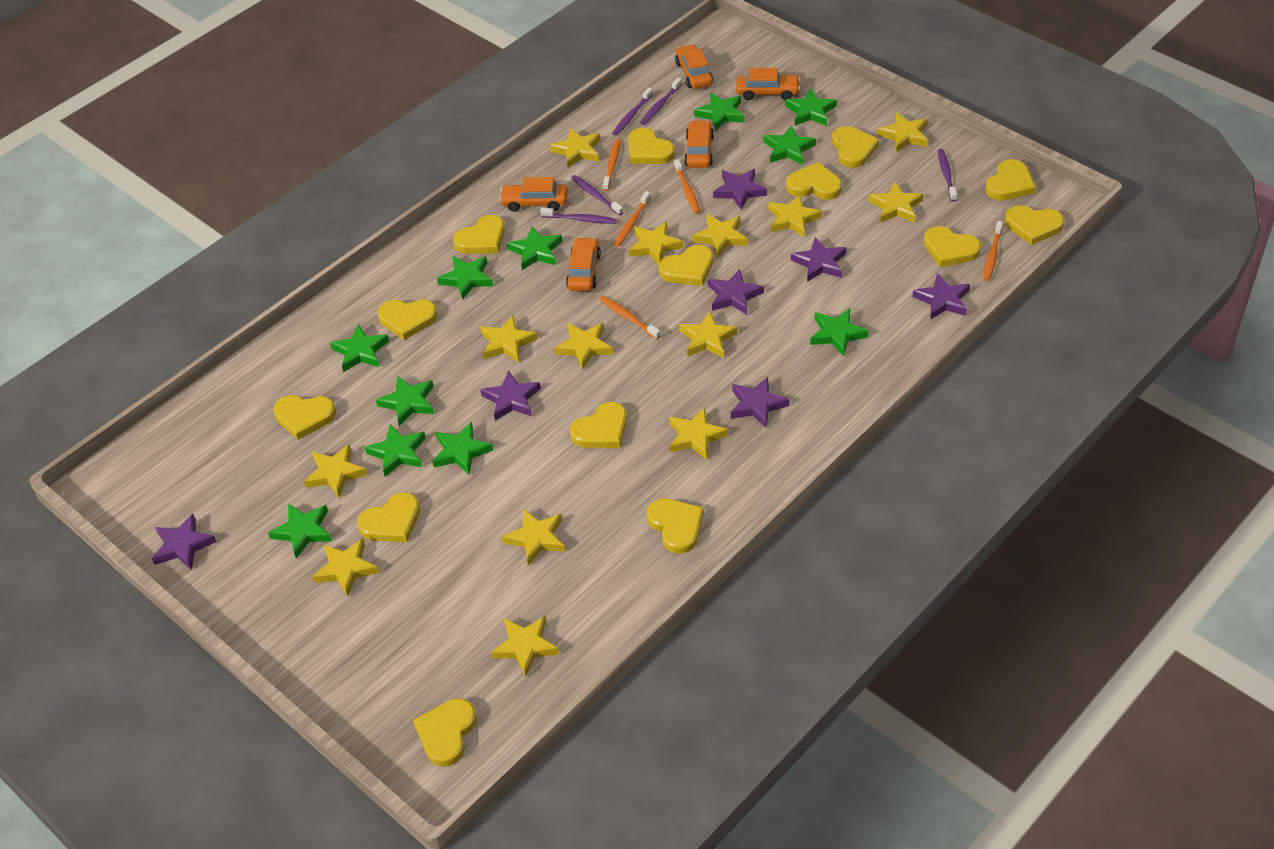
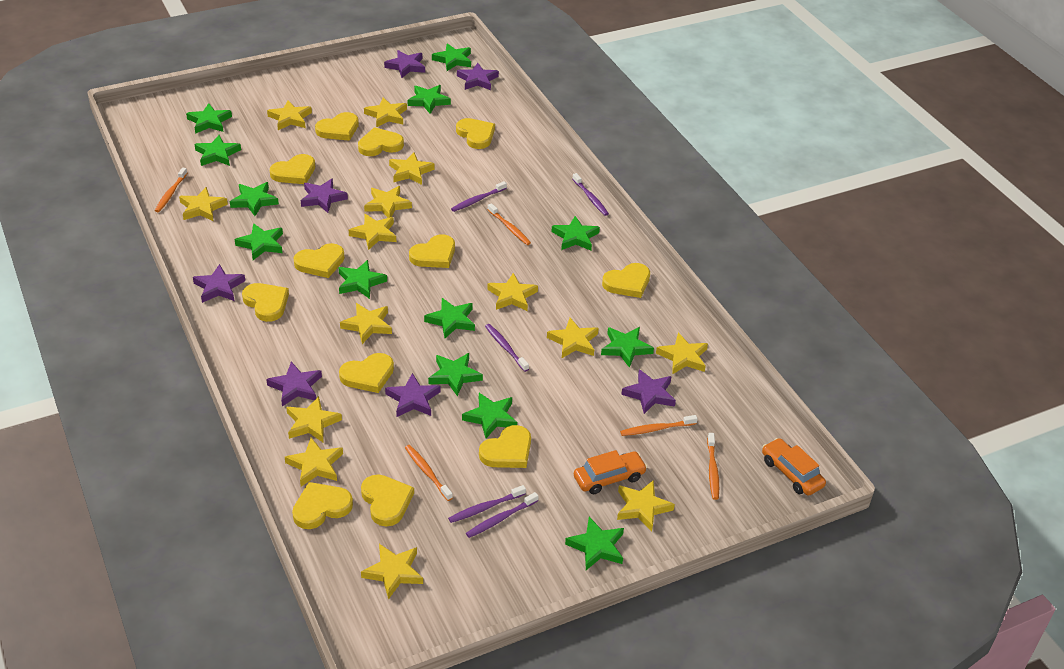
green star: [268,504,332,559] [330,324,389,372] [365,424,426,477] [376,376,434,426] [433,422,493,475] [437,256,493,300] [507,226,562,270] [694,92,745,131] [763,125,816,165] [785,89,837,126] [810,308,869,356] = 11 -> [186,103,232,134] [194,135,241,166] [230,182,279,216] [234,223,283,260] [338,260,387,299] [408,85,451,114] [424,298,475,338] [428,353,483,396] [432,43,471,71] [462,393,517,438] [551,216,600,251] [565,517,624,570] [601,327,654,368] = 13
orange car: [499,177,568,212] [566,237,601,291] [675,44,713,89] [684,120,714,168] [736,68,801,100] = 5 -> [574,450,647,494] [762,438,826,496] = 2
yellow heart: [273,395,336,440] [357,492,420,542] [378,299,437,340] [413,698,477,767] [453,215,505,254] [570,402,627,448] [628,128,675,164] [647,498,704,554] [659,245,713,286] [786,162,842,200] [832,126,879,168] [923,226,981,267] [985,159,1036,201] [1005,205,1064,245] = 14 -> [242,283,289,322] [270,154,315,184] [292,482,353,529] [294,243,345,278] [315,112,359,141] [339,353,394,393] [358,127,404,156] [361,475,414,527] [409,234,455,268] [456,118,495,149] [479,425,531,468] [602,263,650,298] = 12

